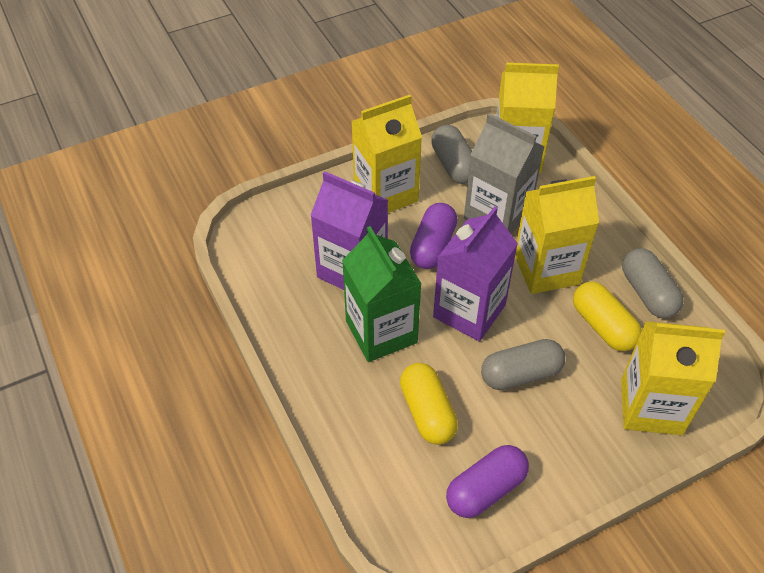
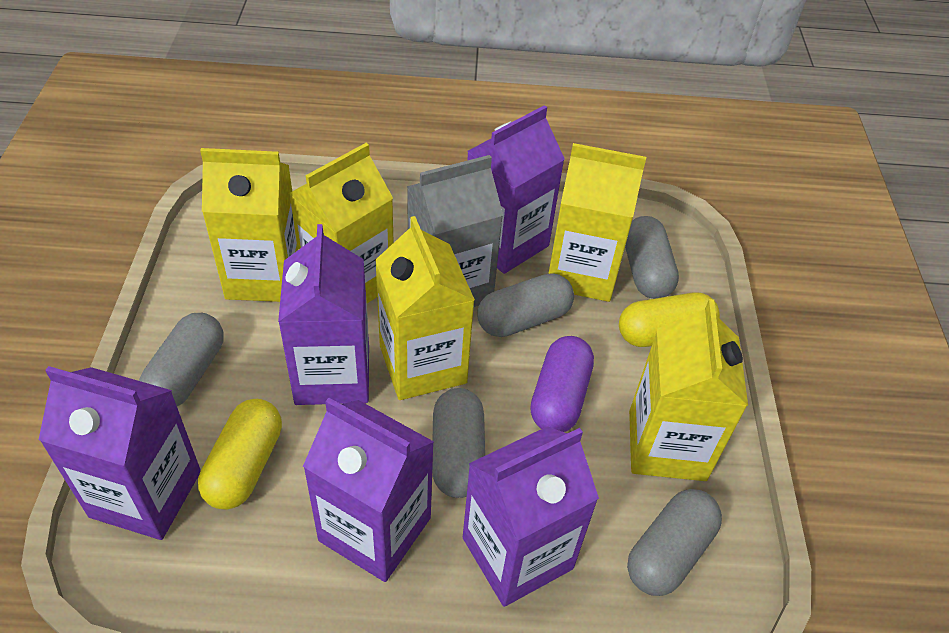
green carton: [342,226,422,362] = 1 -> none = 0
grey capsule: [431,125,472,184] [481,339,565,390] [622,248,684,318] = 3 -> [139,313,224,406] [432,388,485,498] [478,273,574,337] [625,216,679,299] [627,489,722,596] = 5
purple capsule: [410,203,457,269] [446,445,529,518] = 2 -> [530,336,594,432] = 1
purple carton: [310,171,388,290] [433,206,518,341] = 2 -> [39,366,201,540] [278,224,369,405] [303,398,434,582] [463,426,599,607] [467,105,565,274] = 5
yellow carton: [351,95,422,213] [496,63,559,173] [515,176,599,294] [621,321,725,435] = 4 -> [200,148,298,302] [289,143,394,303] [375,216,475,400] [548,143,646,302] [629,299,748,481] = 5

